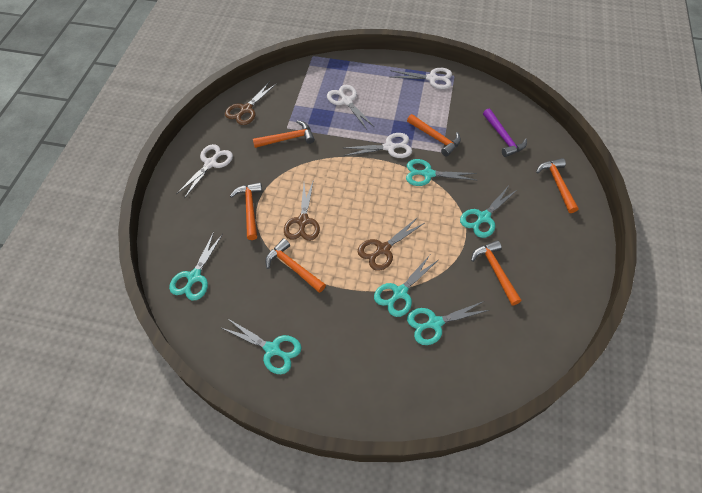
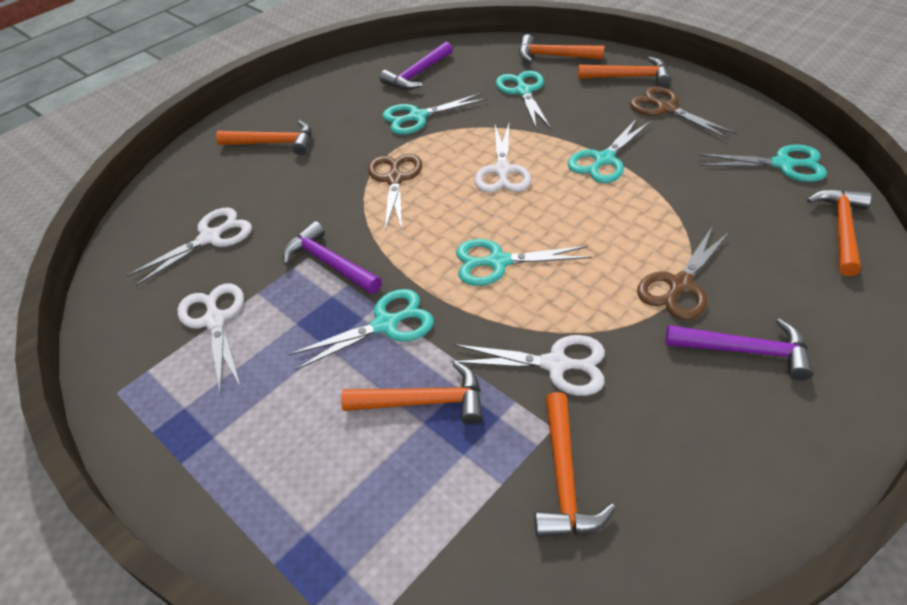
purple hammer: [483,109,527,157] = 1 -> [283,221,382,294] [379,42,453,90] [665,318,813,380] = 3

